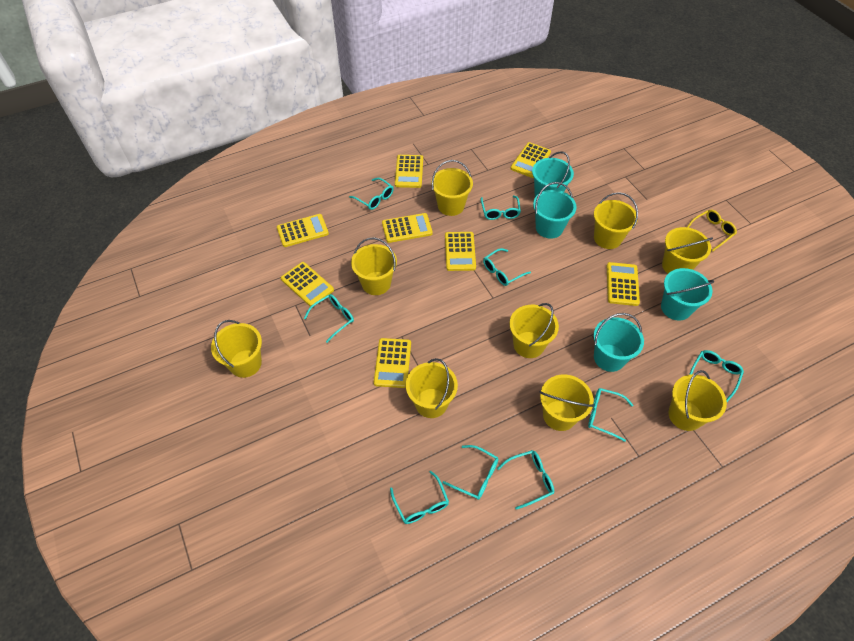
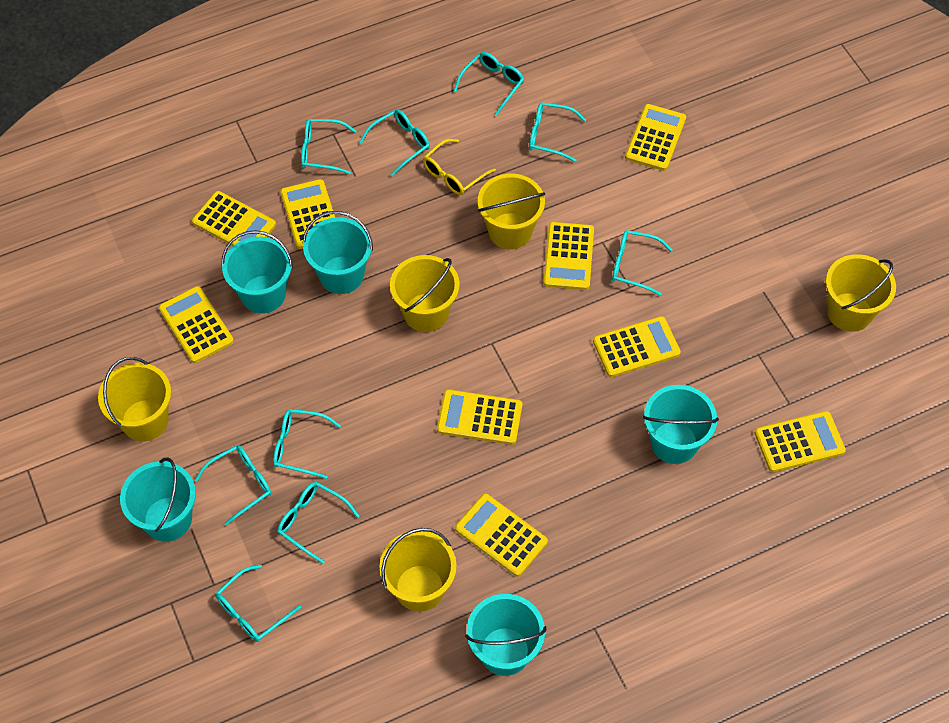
turquoise bucket: [532,151,574,197] [533,182,576,239] [593,313,644,372] [661,268,714,321] = 4 -> [120,457,196,542] [221,230,293,314] [303,211,373,294] [465,594,546,676] [642,385,719,464] = 5
yellow bucket: [211,320,262,378] [351,237,397,295] [406,358,458,418] [431,160,473,216] [509,303,559,358] [540,375,594,431] [594,192,638,249] [662,227,713,274] [669,370,727,431] = 9 -> [98,357,171,441] [379,528,457,612] [390,255,460,332] [478,174,545,249] [826,254,896,332] = 5
yellow calculator: [277,214,329,247] [281,262,334,307] [374,338,411,388] [382,213,433,243] [395,155,423,188] [445,232,476,271] [511,142,551,178] [607,262,640,306] = 8 -> [159,286,234,363] [192,191,276,246] [281,179,335,249] [437,389,522,445] [455,493,548,577] [544,222,594,290] [593,316,681,377] [625,104,686,171] [755,411,846,472] = 9

